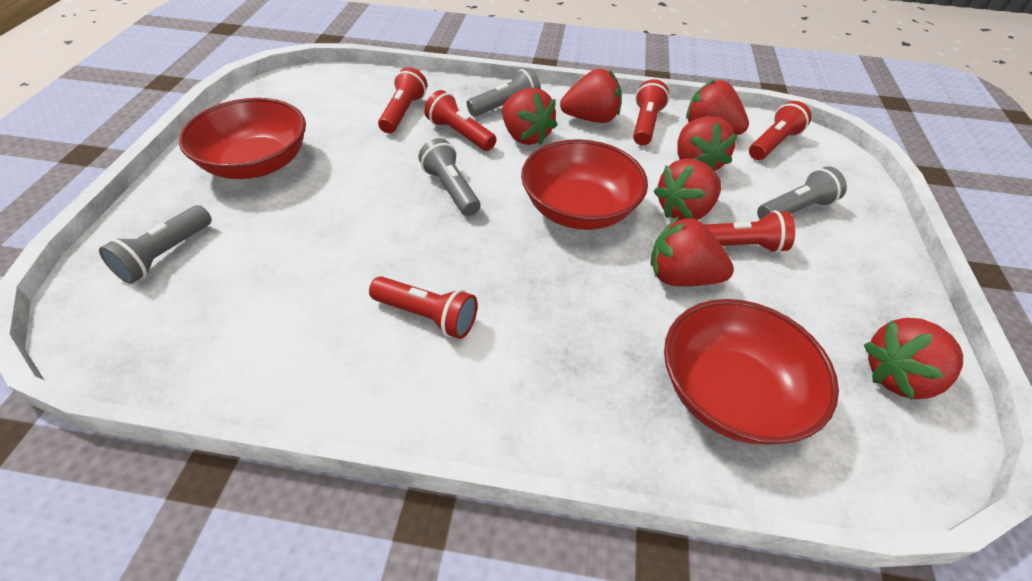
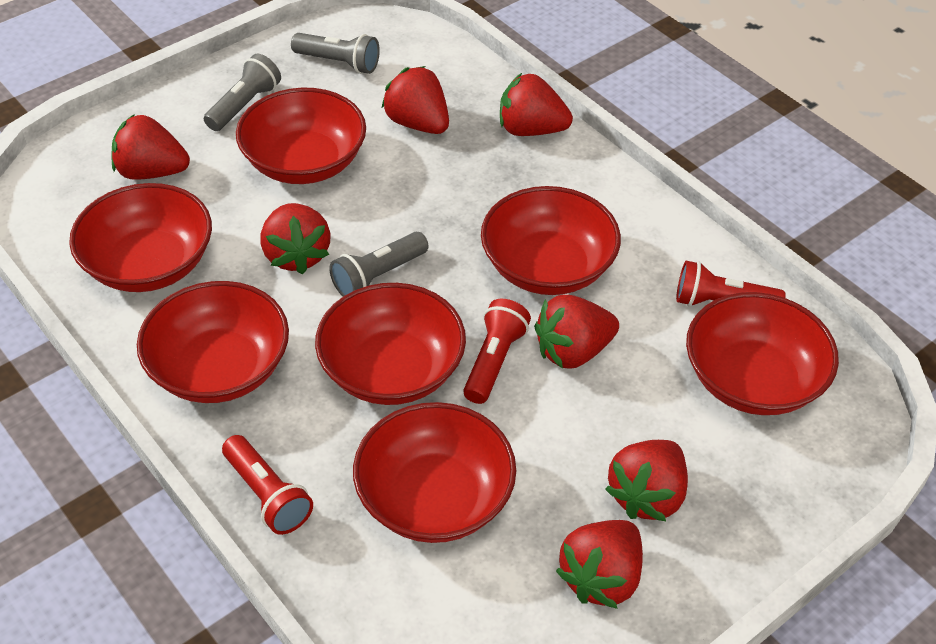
grey flashlight: [99,205,212,284] [418,138,480,216] [467,68,541,116] [757,166,847,219] = 4 -> [204,54,281,131] [291,33,380,74] [329,232,429,296] = 3
red bowl: [179,98,306,179] [521,139,648,230] [664,299,839,445] = 3 -> [69,183,212,292] [137,281,289,403] [236,88,366,184] [315,283,466,405] [353,402,516,543] [481,186,621,295] [686,292,839,415] = 7
red flashlight: [369,276,478,339] [378,67,427,133] [424,90,496,151] [633,79,669,146] [705,210,795,253] [749,101,812,160] = 6 -> [222,435,313,535] [463,299,531,404] [676,261,786,307] = 3

